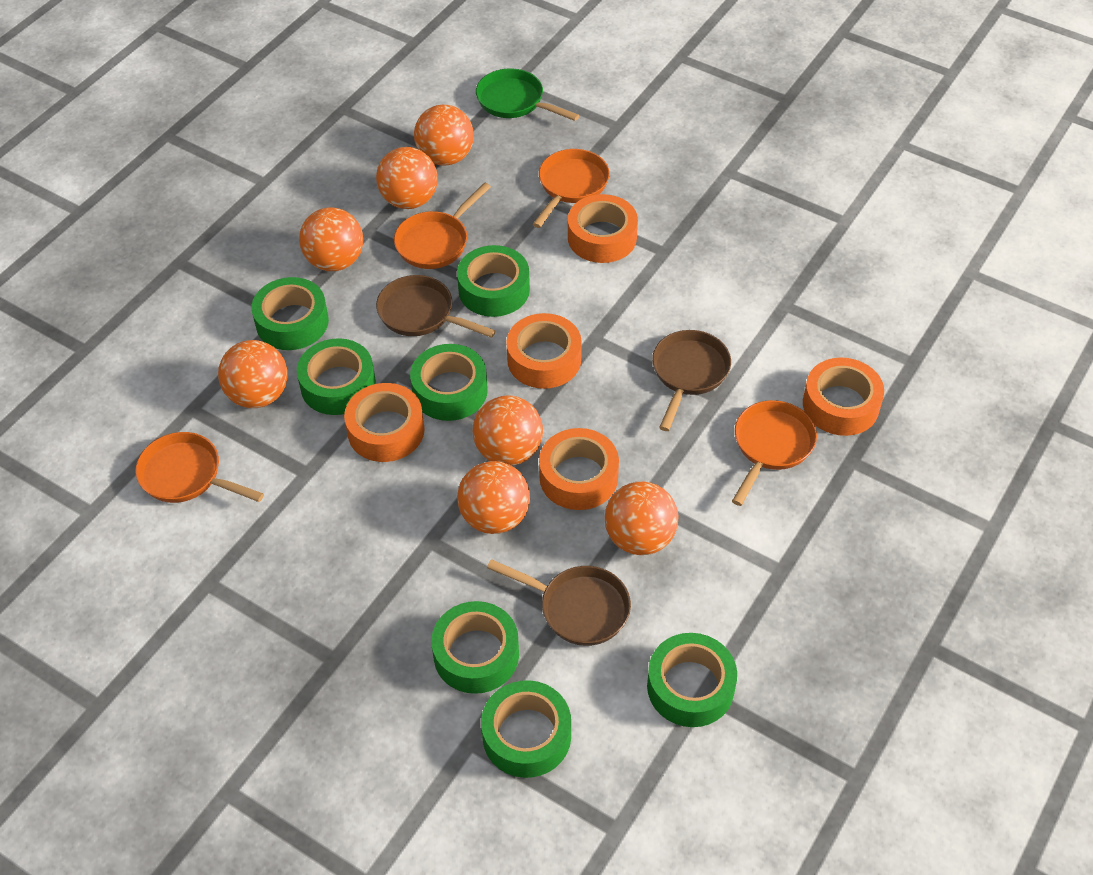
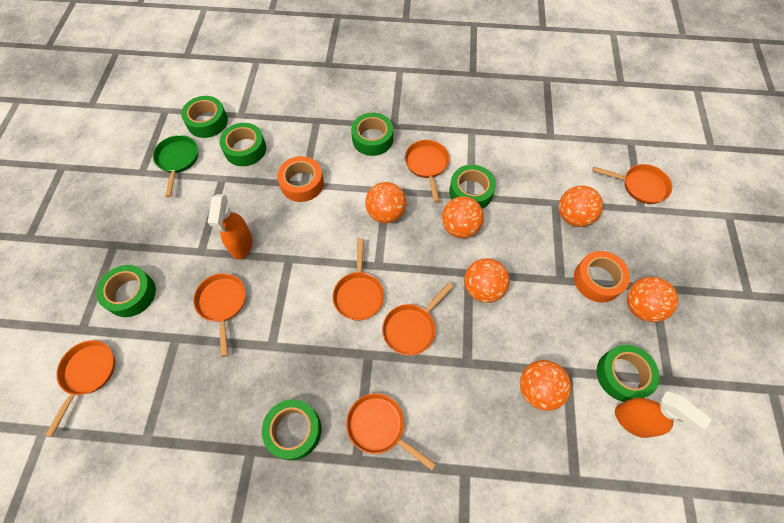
brown pan: [376,275,496,338] [487,559,631,646] [652,330,731,431] = 3 -> none = 0
orange ball: [218,340,288,408] [299,207,363,271] [376,147,438,209] [414,105,474,166] [457,461,530,534] [473,395,543,466] [605,482,678,555] = 7 -> [365,182,406,223] [442,196,484,238] [464,258,510,303] [520,360,571,411] [559,186,603,227] [627,277,678,322] = 6
orange pan: [136,432,264,503] [394,182,491,269] [532,149,610,228] [732,400,817,506] = 4 -> [46,340,115,437] [193,273,246,357] [333,238,384,321] [346,393,436,470] [382,282,454,356] [405,140,449,203] [593,164,672,204] = 7
orange spray bottle: none = 0 -> [208,194,253,260] [615,391,712,438] = 2
orange tape: [344,383,425,462] [506,313,582,389] [539,428,619,510] [568,194,638,263] [803,358,884,436] = 5 -> [277,156,324,202] [574,251,630,302] = 2

